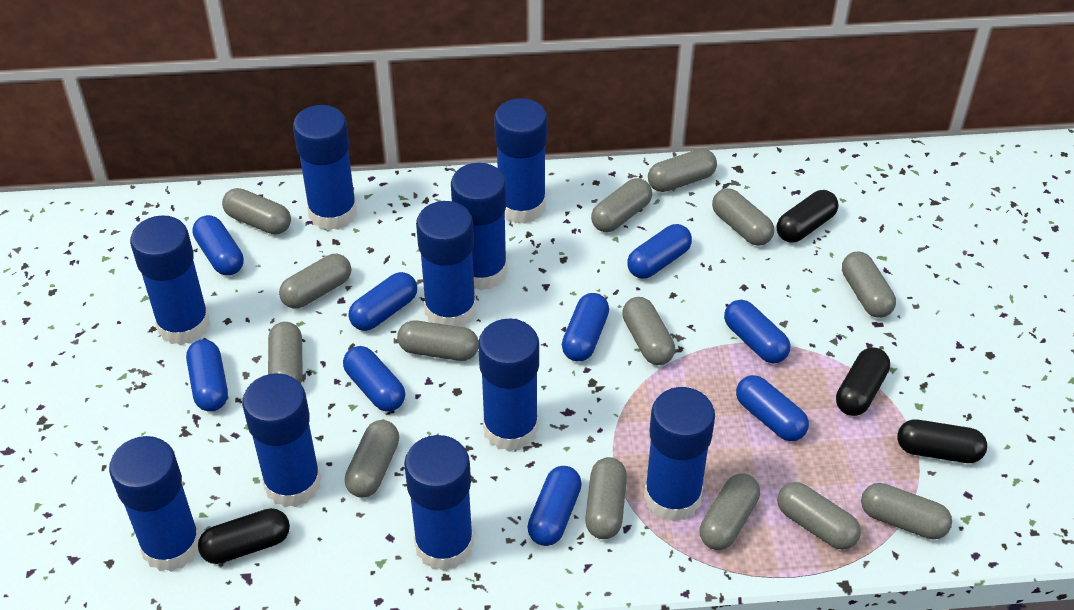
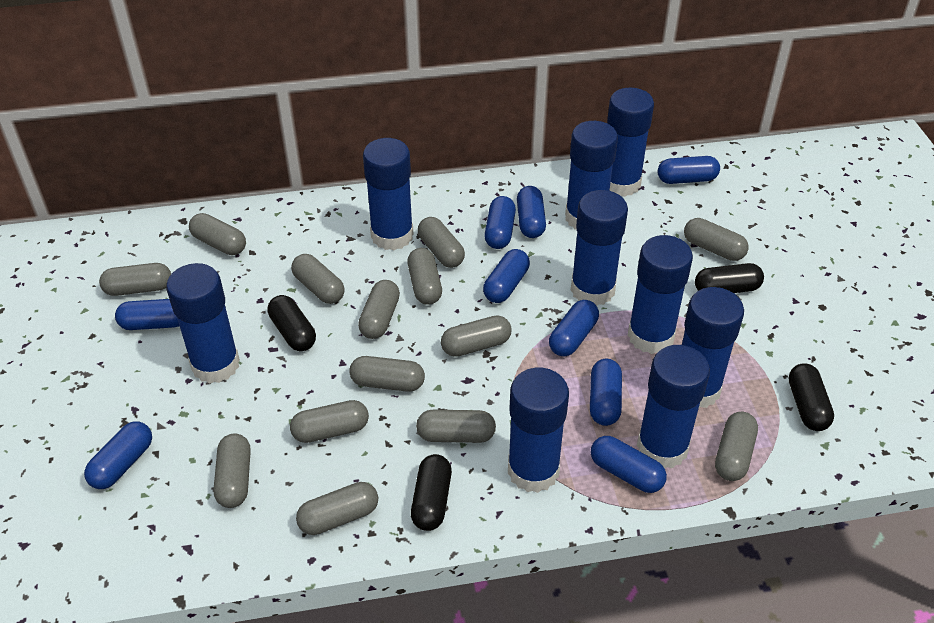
blue glue stick: [109,436,200,572] [130,215,210,345] [242,373,321,507] [293,105,357,230] [404,435,474,571] [416,201,476,327] [451,163,507,291] [478,319,539,451] [494,98,547,224] [644,387,715,522] = 10 -> [166,263,240,384] [363,138,413,250] [508,368,569,493] [565,121,618,230] [571,190,628,306] [607,87,654,197] [628,235,693,354] [637,345,710,468] [682,287,744,408] = 9

